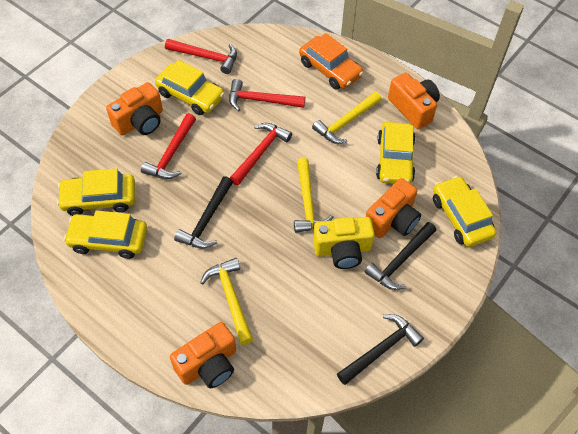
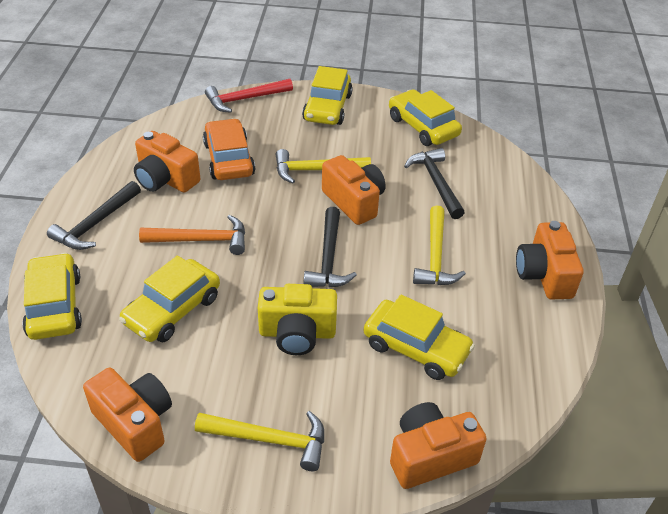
orange camera: [106,82,163,136] [170,322,236,388] [366,178,421,238] [388,73,440,129] = 4 -> [83,367,172,462] [134,131,200,193] [322,155,386,225] [390,402,487,489] [516,221,584,300] = 5
orange hammer: none = 0 -> [139,215,245,255] = 1
red hammer: [141,113,196,179] [165,39,237,74] [229,79,305,111] [230,123,292,185] = 4 -> [205,79,293,113] = 1

